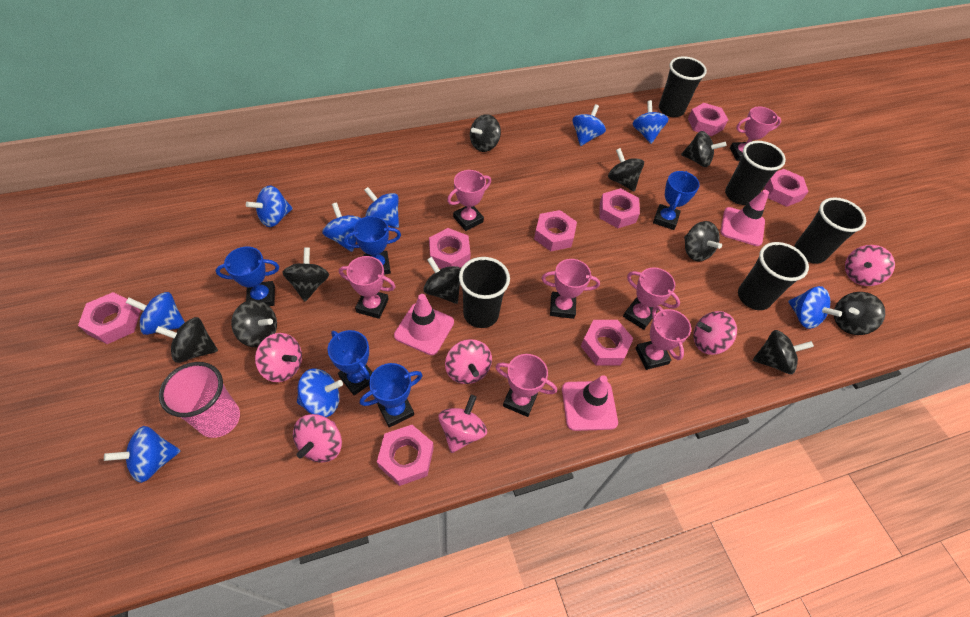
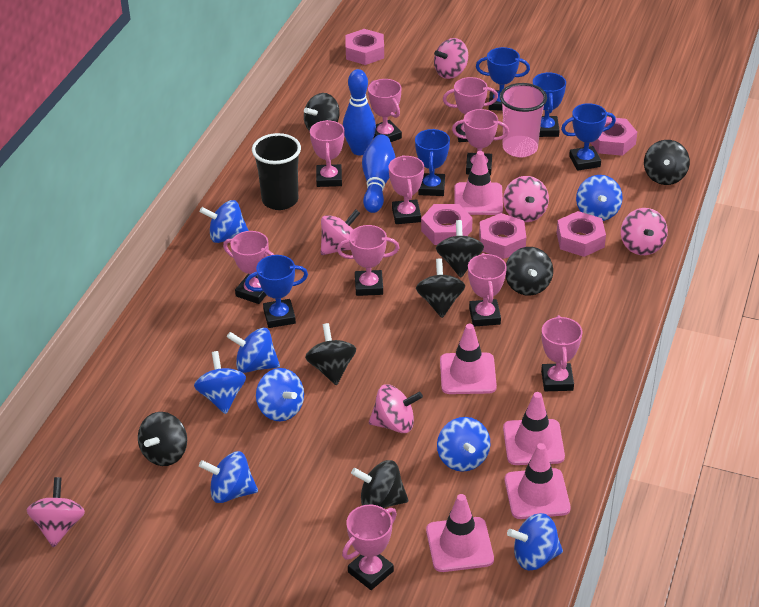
black cup: [459,257,510,328] [659,56,707,117] [725,141,786,205] [738,242,809,310] [795,197,866,264] = 5 -> [252,133,301,210] = 1
black spinning top: [155,317,218,363] [231,300,277,347] [282,247,329,301] [423,257,461,304] [470,114,501,152] [608,148,644,191] [681,131,726,167] [684,221,722,261] [753,330,814,374] [834,292,885,335] = 10 -> [138,412,187,466] [304,93,340,131] [305,323,356,385] [351,460,408,508] [416,258,465,318] [436,220,484,277] [505,247,553,296] [644,140,690,185] = 8
blue bowling pin: none = 0 -> [343,69,376,155] [362,135,396,213] = 2
blue spinning top: [104,426,181,483] [126,292,185,335] [246,185,293,227] [297,369,343,417] [322,202,361,252] [364,187,399,228] [572,104,606,146] [633,100,669,144] [788,286,842,329] = 9 -> [194,351,246,414] [199,451,258,503] [200,200,249,243] [227,328,280,373] [256,368,304,421] [437,417,490,472] [507,513,563,571] [576,175,623,221] = 8
pink nut: [78,292,141,344] [377,425,434,486] [429,228,471,269] [534,210,577,251] [581,320,634,365] [600,188,640,228] [688,103,728,136] [764,169,809,207] = 8 -> [345,29,384,65] [421,204,473,245] [479,213,526,259] [557,211,606,257] [590,117,637,156] = 5
pink traffic cone: [394,294,454,355] [562,375,618,431] [721,190,769,246] = 3 -> [426,494,494,572] [440,324,497,394] [454,151,503,215] [503,392,565,465] [505,443,571,519] = 5
pink trophy: [339,256,396,319] [447,170,491,231] [495,354,557,417] [541,259,600,319] [623,267,680,330] [635,305,691,370] [730,106,781,161] = 7 -> [223,231,274,304] [310,120,345,187] [337,225,399,296] [342,505,397,590] [368,79,402,142] [389,155,424,224] [443,77,498,142] [452,109,509,175] [468,253,507,327] [541,315,582,391] = 10

